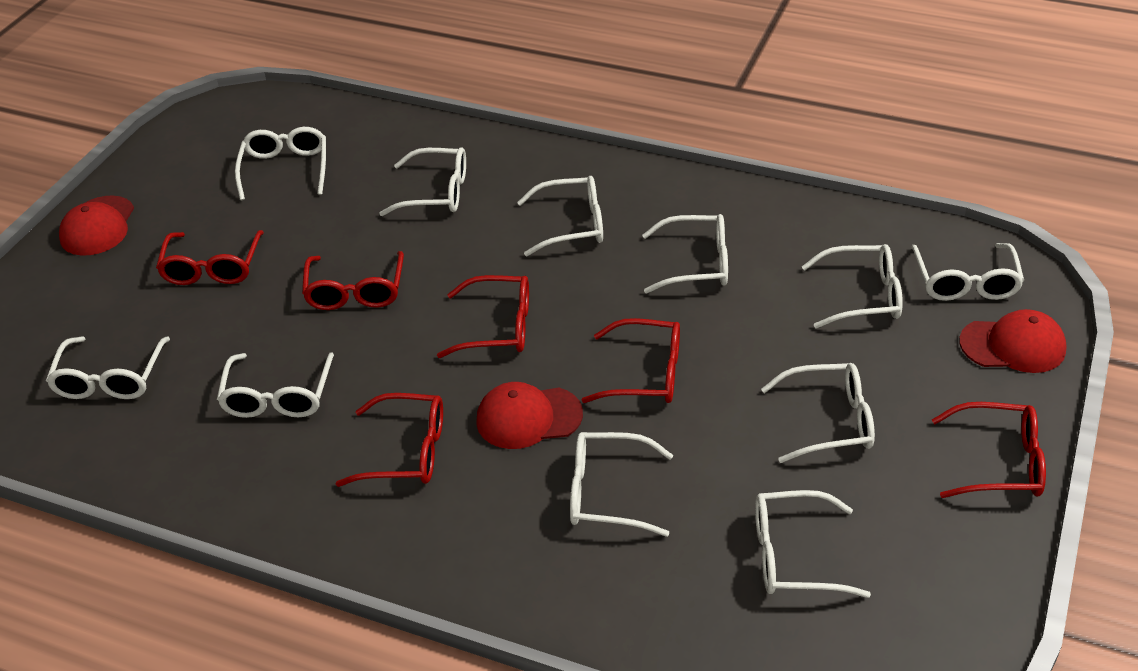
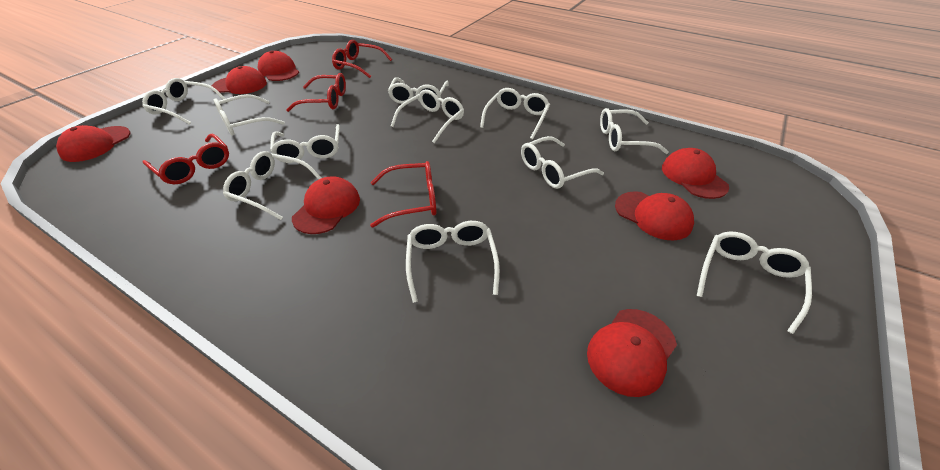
red cap: [59,195,134,256] [476,382,583,449] [959,309,1067,373] = 3 -> [56,125,130,162] [212,66,267,94] [258,50,299,81] [292,176,360,234] [587,309,677,397] [615,191,694,240] [662,148,729,199] = 7
red glasses: [156,230,264,285] [302,251,404,310] [336,393,443,487] [437,275,529,358] [582,318,680,403] [932,402,1046,498] = 6 -> [143,134,229,184] [286,73,346,112] [332,40,392,78] [370,161,436,227] = 4

